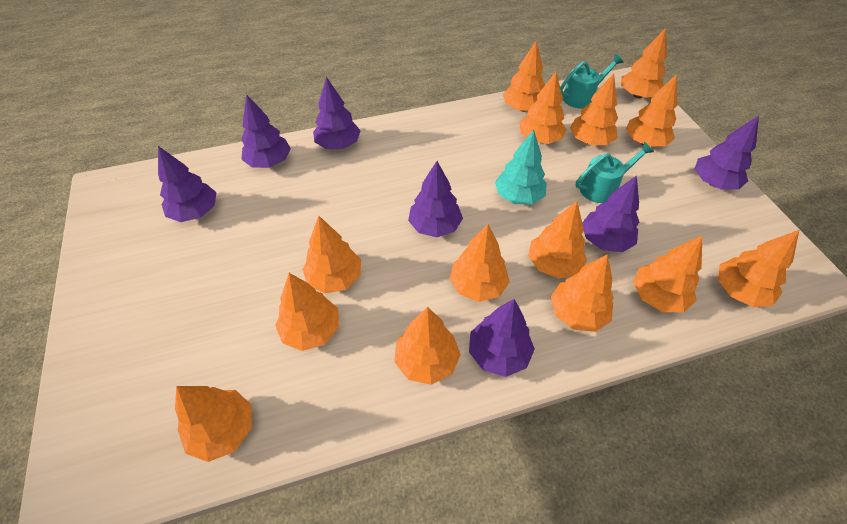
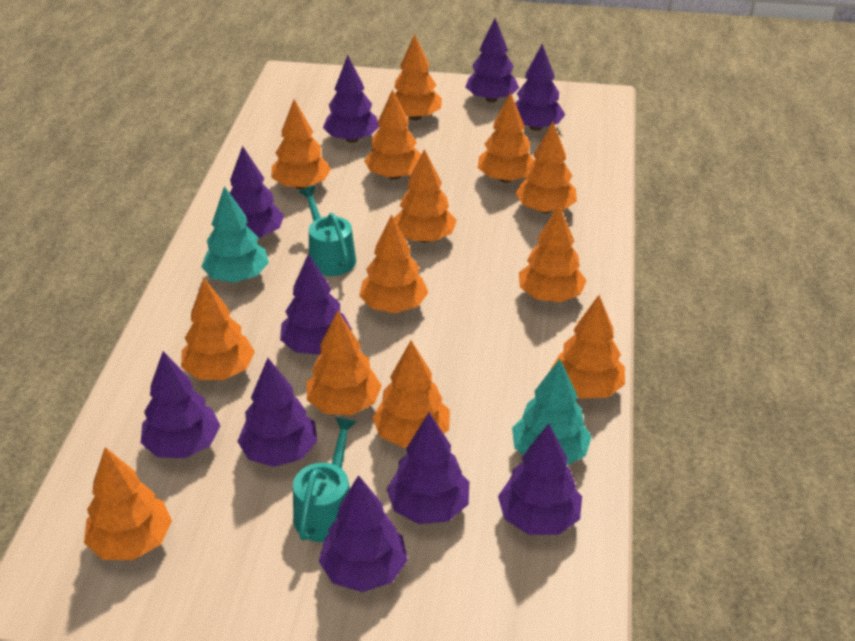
orange tree: [175,386,252,462] [275,273,339,351] [302,216,361,293] [394,307,461,385] [449,224,510,302] [503,41,545,112] [520,71,566,144] [528,201,587,279] [551,254,614,332] [570,73,618,145] [621,28,667,98] [626,74,678,147] [633,235,703,312] [718,230,799,307] = 14 -> [84,447,172,560] [181,278,255,380] [271,99,331,190] [306,310,382,415] [359,214,428,313] [364,89,421,180] [372,341,450,448] [394,34,442,120] [394,149,457,242] [477,92,534,183] [515,122,577,213] [519,205,587,302] [550,295,625,398] = 13
purple tree: [158,146,217,222] [241,94,291,168] [313,77,361,149] [408,161,463,237] [469,299,535,377] [582,175,639,252] [694,115,759,189] = 7 -> [141,351,221,458] [230,146,284,237] [237,358,317,467] [280,253,352,355] [319,475,408,592] [323,55,379,143] [387,413,469,524] [465,18,519,103] [498,423,582,535] [515,44,566,131] = 10
turquoise tree: [495,130,547,204] = 1 -> [201,186,269,283] [512,359,592,465] = 2

